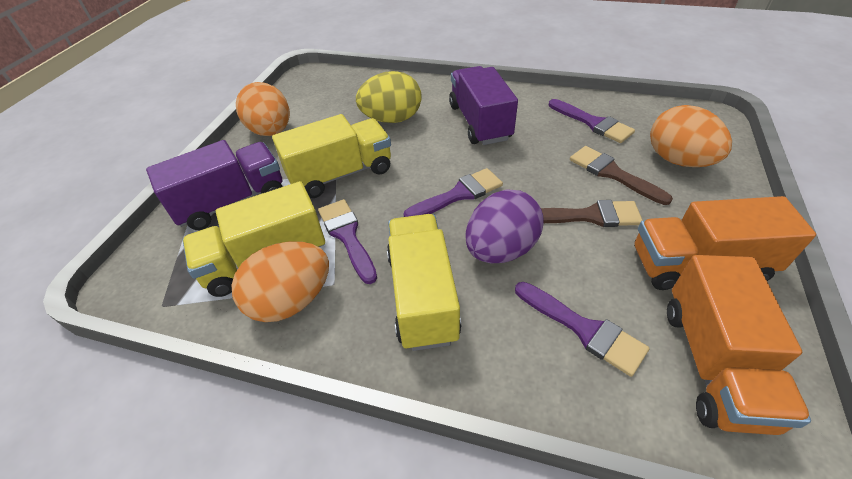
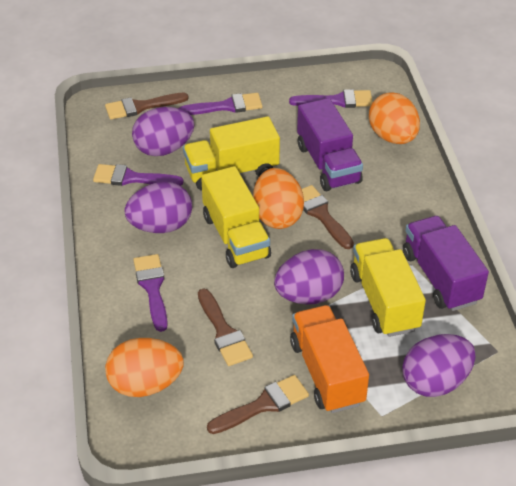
brown brush: [541,200,643,227] [570,146,673,205] = 2 -> [105,93,189,120] [198,288,253,366] [207,375,309,434] [302,185,354,249] = 4
orange truck: [634,196,816,290] [667,255,811,435] = 2 -> [290,305,369,413] = 1
purple egg: [465,189,544,263] = 1 -> [124,182,192,233] [132,107,194,156] [274,249,344,305] [402,334,476,397] = 4
yellow egg: [356,71,422,123] = 1 -> none = 0

